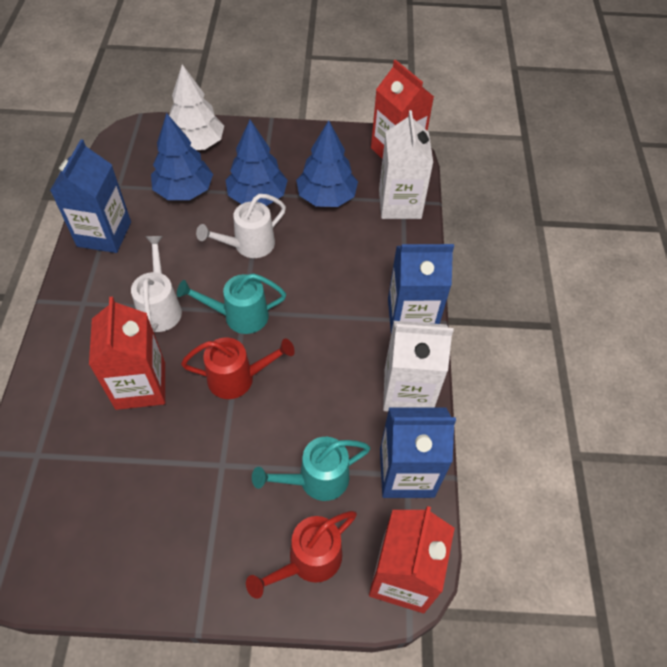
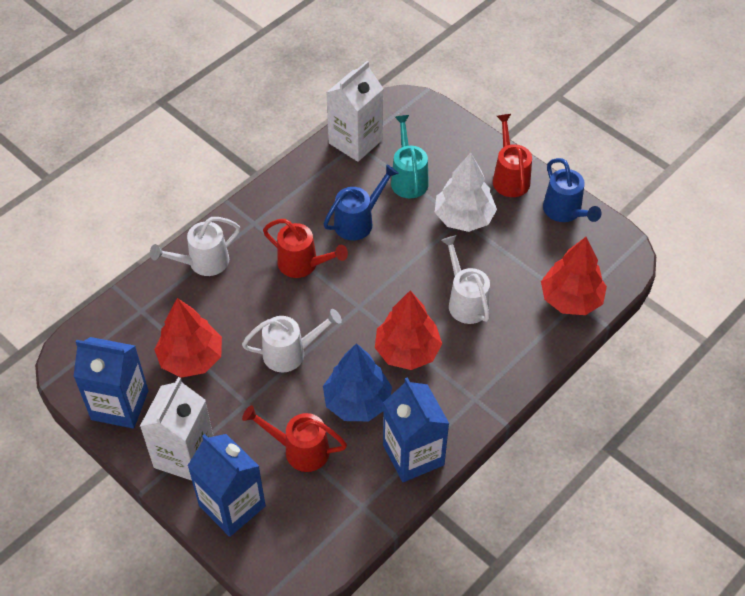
blue tree: [151,113,213,200] [225,120,288,206] [296,120,358,207] = 3 -> [323,343,392,421] = 1
blue watering can: none = 0 -> [324,164,399,241] [543,158,602,222] = 2
red carton: [89,297,165,410] [369,506,455,613] [371,60,434,159] = 3 -> none = 0
red tree: none = 0 -> [154,298,222,378] [375,290,442,370] [541,237,607,315] = 3
red watering can: [181,337,295,399] [246,511,357,599] = 2 -> [242,405,347,472] [263,219,348,278] [493,114,532,197] = 3
turquoise watering can: [177,273,286,334] [252,437,370,501] = 2 -> [391,115,429,198] = 1
white watering can: [131,236,182,332] [196,194,286,258] = 2 -> [150,217,240,276] [242,309,342,373] [441,235,490,324] = 3

